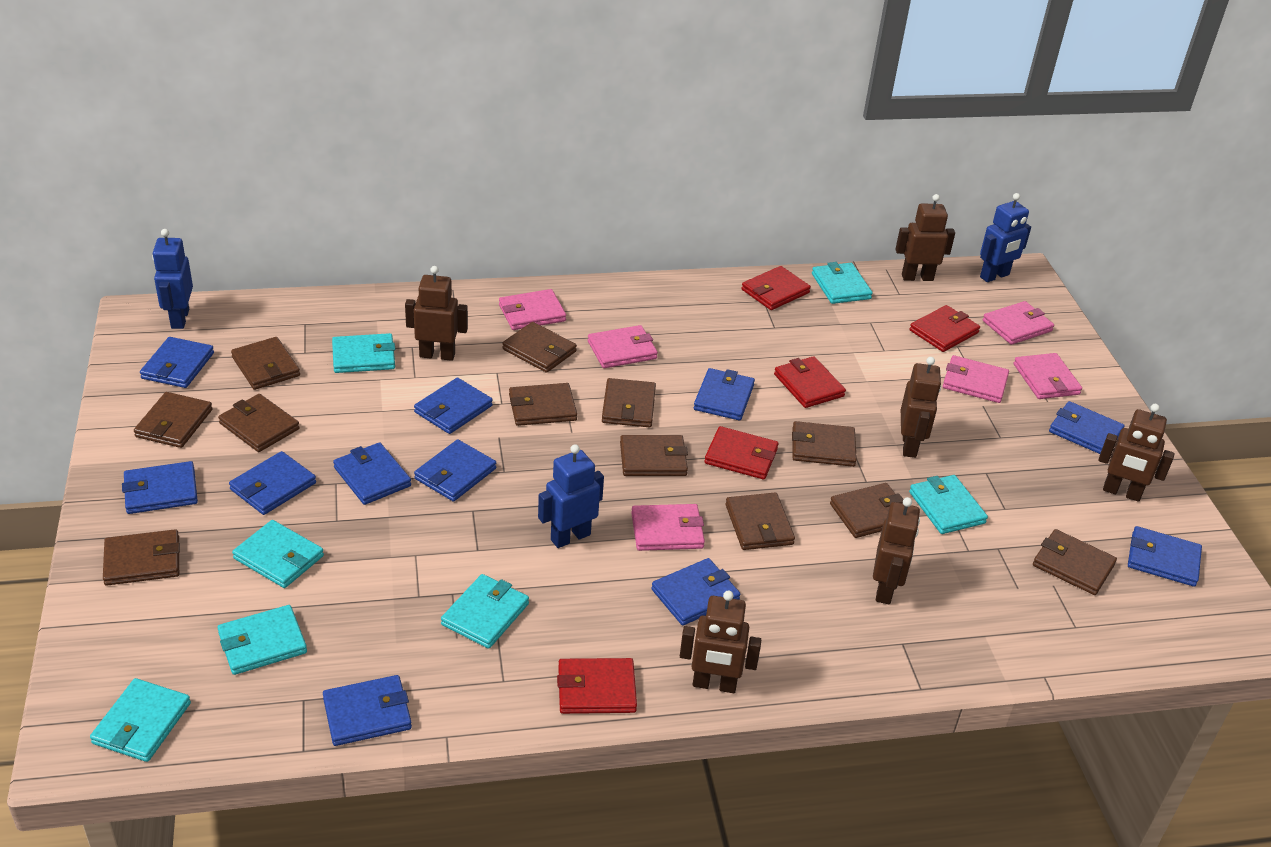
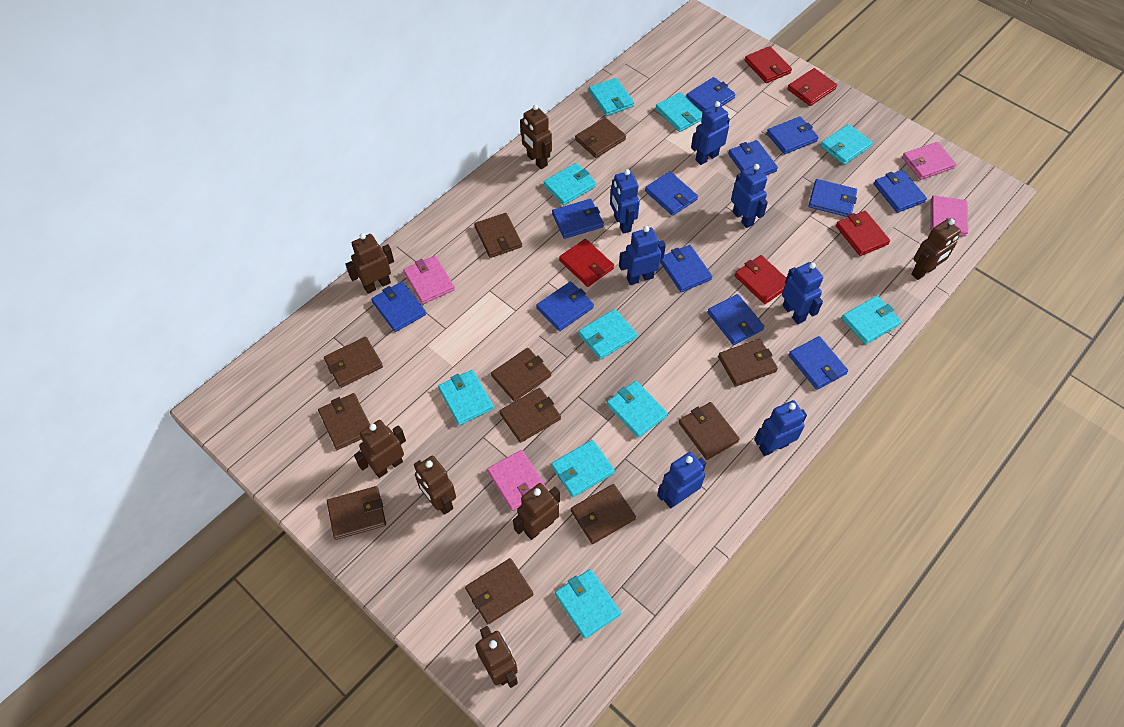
blue robot: [152,229,193,329] [538,444,604,548] [980,193,1031,282] = 3 -> [610,169,640,234] [619,226,666,285] [657,452,706,509] [691,101,730,165] [731,164,768,228] [754,400,807,456] [782,262,823,324] = 7
blue wallet: [122,461,198,514] [140,337,214,388] [229,451,316,515] [323,675,412,746] [333,442,411,505] [414,378,493,434] [414,439,496,502] [651,558,740,626] [694,368,755,420] [1049,401,1125,454] [1128,526,1202,587] = 11 -> [371,281,426,332] [536,281,594,331] [552,199,604,239] [645,171,698,216] [660,245,712,292] [686,77,736,112] [708,294,764,345] [728,140,778,176] [767,116,819,154] [788,336,848,390] [808,179,857,217] [874,170,927,213] = 12
brown robot: [405,266,468,361] [680,591,761,693] [873,497,920,604] [895,194,955,281] [901,357,941,458] [1098,404,1174,502] = 6 -> [345,233,394,294] [354,420,406,478] [414,455,456,515] [475,626,518,688] [513,483,560,540] [520,104,552,169] [911,219,961,280] = 7
brown wallet: [103,529,180,586] [134,392,213,448] [218,394,300,452] [231,337,300,390] [502,322,577,373] [509,383,577,426] [602,378,656,428] [620,435,688,476] [725,493,795,550] [792,421,857,467] [830,483,903,538] [1033,529,1117,595] = 12 -> [318,393,370,450] [324,337,383,388] [327,486,386,540] [465,558,533,624] [474,213,522,258] [491,348,551,402] [499,388,561,443] [571,484,636,544] [575,118,626,158] [679,402,740,460] [718,339,778,387] = 11
pink wallet: [499,289,566,330] [588,325,658,368] [631,504,705,551] [943,355,1009,403] [983,301,1054,345] [1014,353,1082,399] = 6 -> [403,256,455,304] [487,450,547,511] [902,142,956,180] [931,195,968,237] = 4
turquoise wallet: [90,678,191,762] [217,605,307,675] [232,520,324,588] [332,333,395,373] [441,574,529,649] [812,262,873,304] [909,475,988,534] = 7 -> [438,370,494,425] [544,163,596,205] [551,440,615,497] [555,569,621,639] [578,309,637,360] [589,78,634,116] [607,381,668,438] [655,92,703,132] [820,124,873,165] [841,296,902,345] = 10

